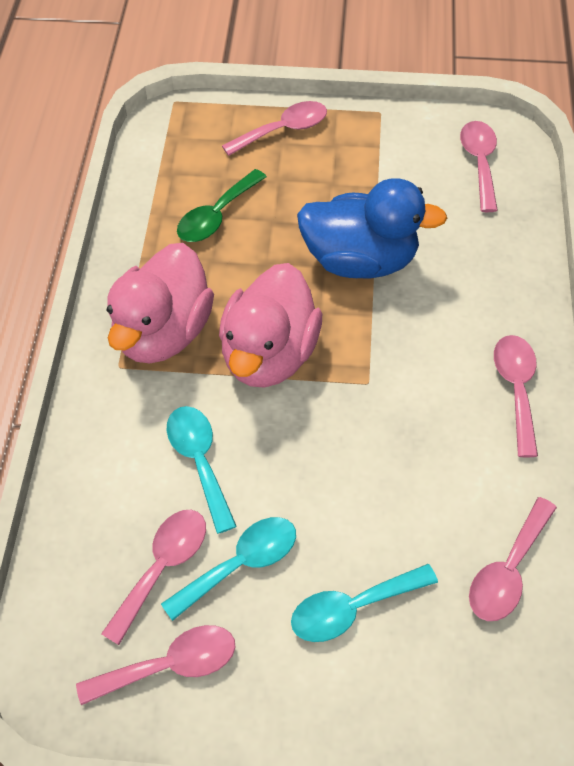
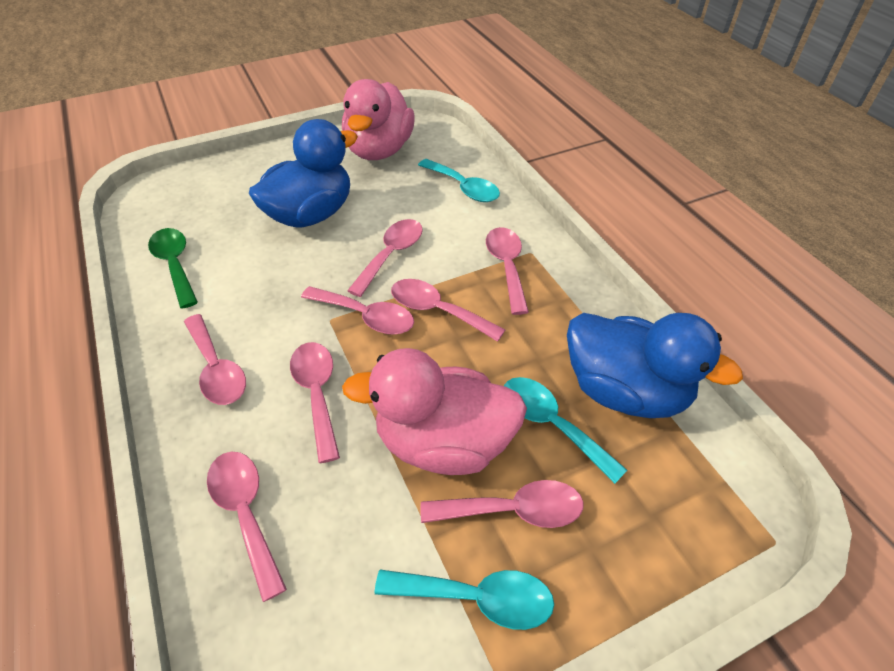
blue duck: [297,178,447,279] = 1 -> [249,119,358,228] [567,313,743,418] = 2
pink spoon: [76,625,236,705] [101,510,206,645] [222,101,327,156] [460,121,498,212] [469,497,557,621] [494,335,538,457] = 6 -> [184,314,246,405] [207,451,287,602] [290,342,340,463] [301,286,414,335] [347,219,423,297] [391,279,505,342] [421,480,584,528] [486,227,529,315] = 8

